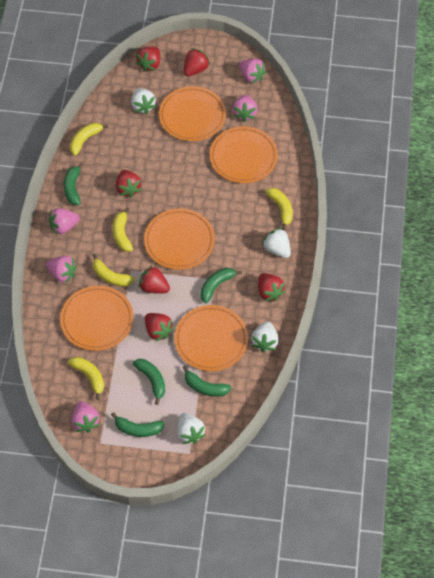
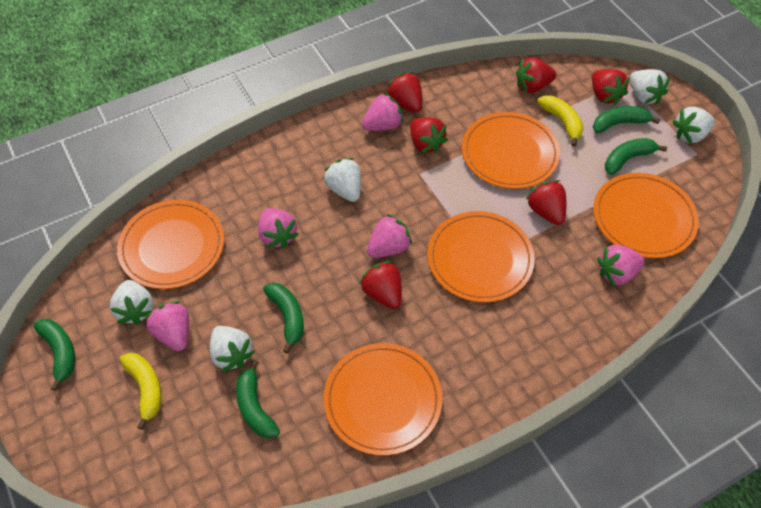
white strawberry: [131,88,156,114] [177,413,206,444] [251,322,279,352] [262,228,291,258] = 4 -> [110,280,154,325] [210,326,255,372] [323,158,361,202] [630,69,670,105] [673,107,715,144] = 5
yellow banana: [68,357,104,400] [70,123,108,156] [93,254,135,287] [113,208,133,252] [265,188,293,230] = 5 -> [120,353,161,430] [537,95,584,147] = 2

